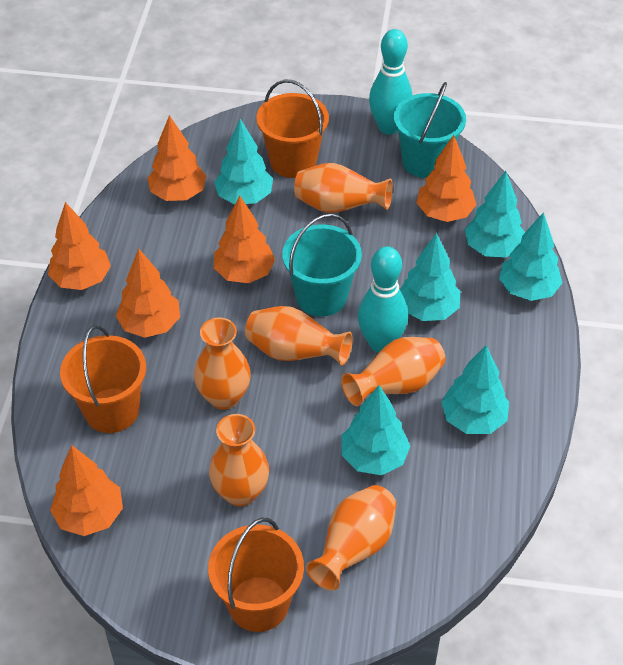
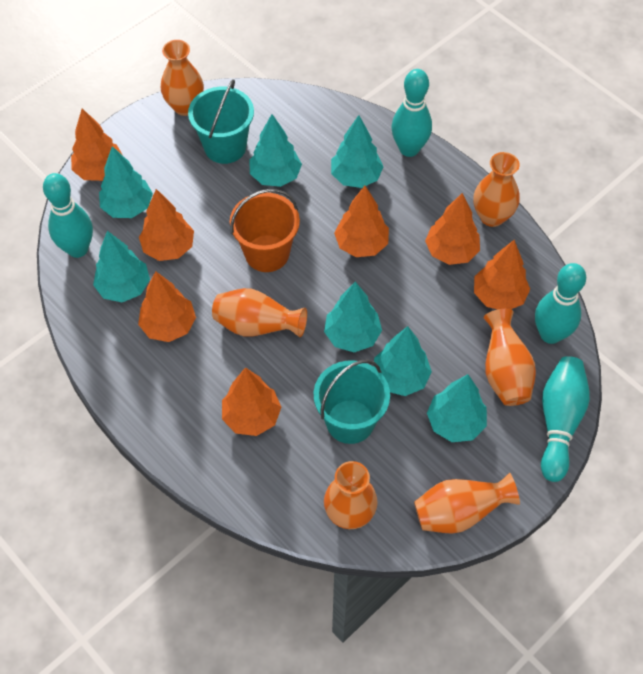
orange bucket: [60,325,146,433] [208,517,304,632] [256,80,329,178] = 3 -> [230,189,300,272] = 1
orange tree: [48,202,111,290] [50,445,123,536] [116,249,180,338] [148,115,206,201] [214,196,275,283] [416,135,476,222] = 6 -> [71,108,122,181] [138,271,196,342] [139,189,194,261] [222,367,281,436] [334,186,389,257] [425,193,480,265] [474,240,530,309] = 7
turquoise bowling pin: [358,246,408,352] [369,29,413,134] = 2 -> [43,173,93,258] [391,69,432,157] [535,263,586,344] [541,356,590,482] = 4
turquoise tree: [214,119,273,204] [341,385,410,475] [400,233,460,321] [441,345,509,434] [465,171,525,258] [499,212,562,301] = 6 -> [93,231,150,302] [99,146,153,218] [249,114,302,187] [324,282,382,353] [331,115,384,188] [374,326,432,396] [427,374,487,442] = 7

